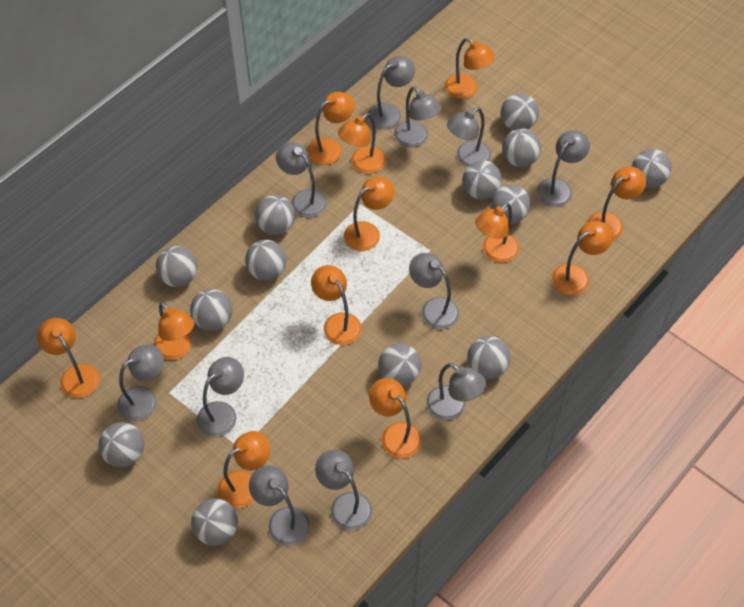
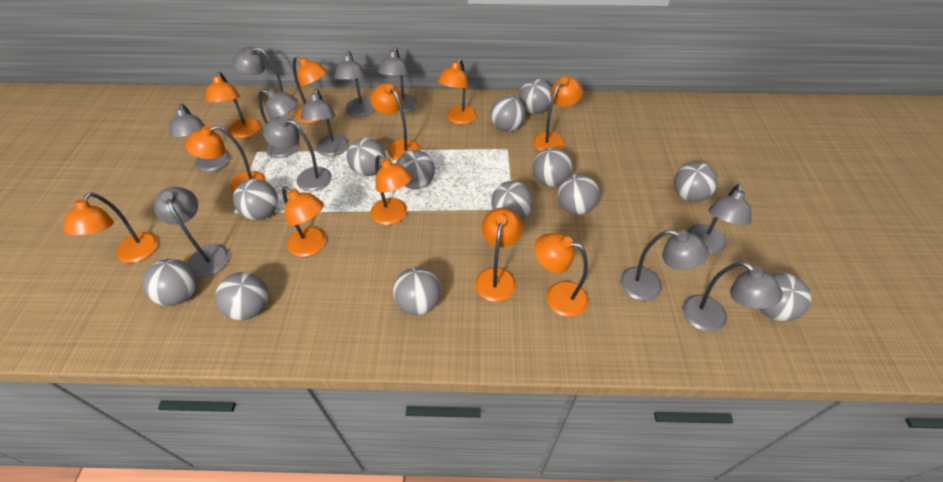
orange lamp: [37,318,100,398] [154,302,194,360] [218,431,270,508] [307,92,355,165] [311,265,362,345] [338,113,386,174] [344,177,395,251] [369,378,422,458] [445,38,495,99] [475,203,519,263] [552,221,613,295] [587,166,646,240] = 12 -> [63,192,158,263] [185,126,266,193] [205,72,261,139] [282,186,326,257] [293,56,327,124] [370,83,420,161] [371,155,412,225] [438,58,477,125] [475,208,523,302] [533,76,583,151] [534,233,589,317] = 11

